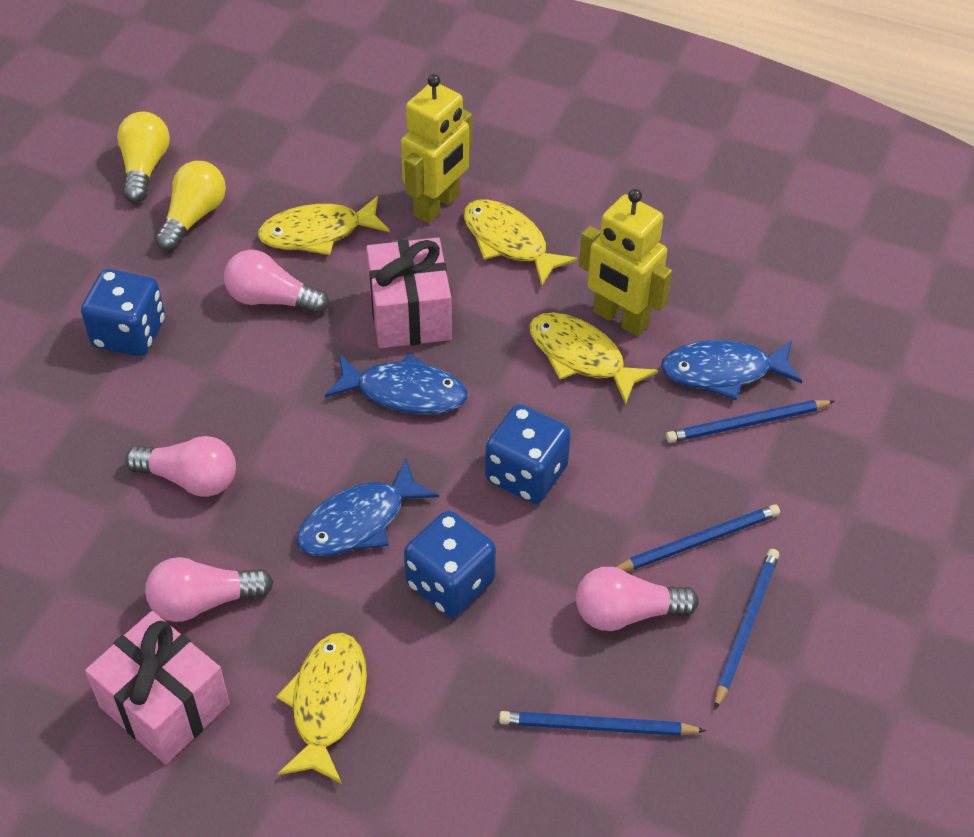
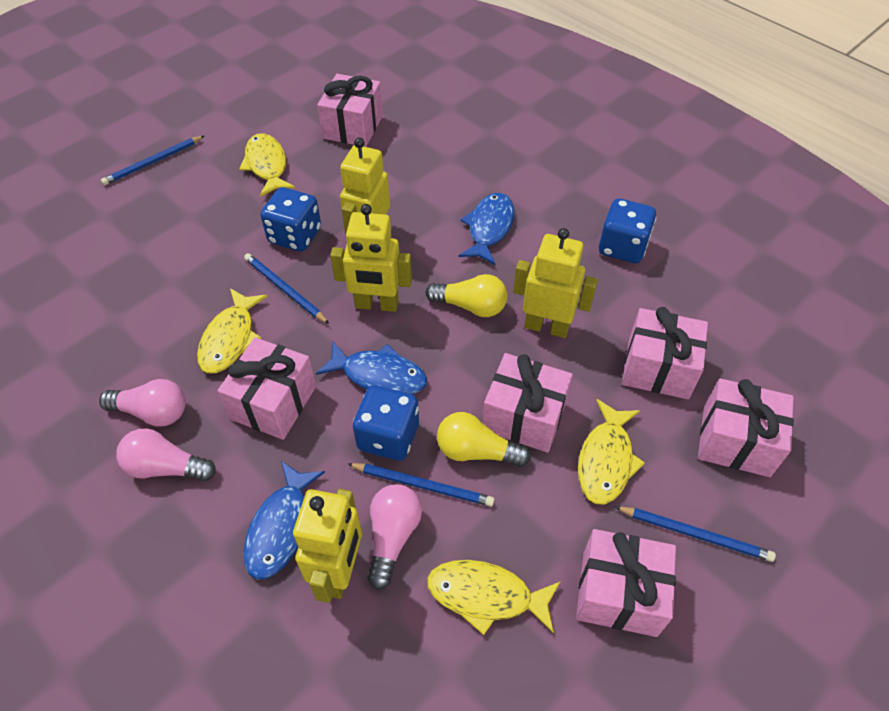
pink gift: [85,611,230,764] [366,237,452,348] = 2 -> [218,337,316,440] [317,74,383,147] [483,353,573,453] [576,529,676,637] [622,307,708,399] [698,378,794,477] = 6
pink light bulb: [125,436,236,497] [145,557,273,622] [224,250,329,314] [576,567,699,631] = 4 -> [99,379,186,426] [116,428,216,482] [367,484,422,590] = 3
yellow robot: [401,74,472,223] [579,189,672,336] = 2 -> [293,489,362,603] [330,204,412,312] [340,137,390,234] [513,228,598,338] = 4

